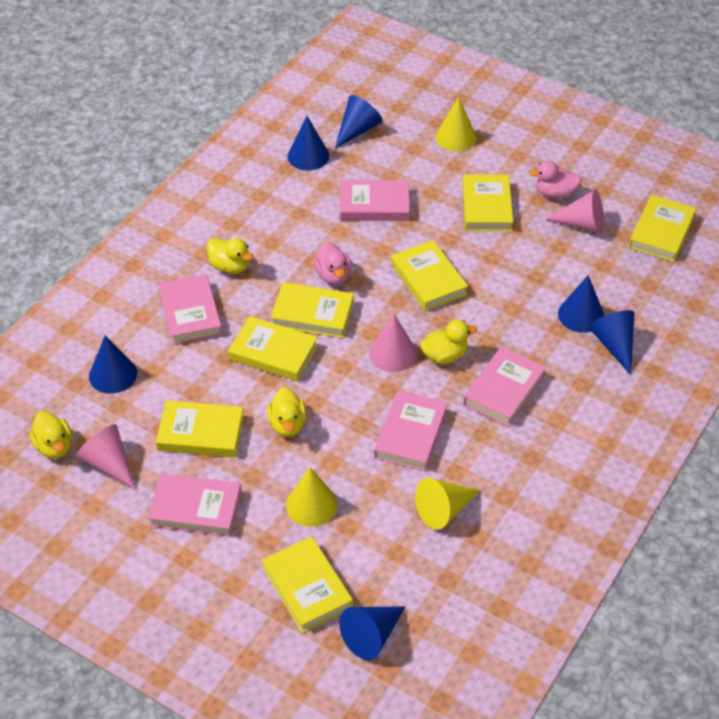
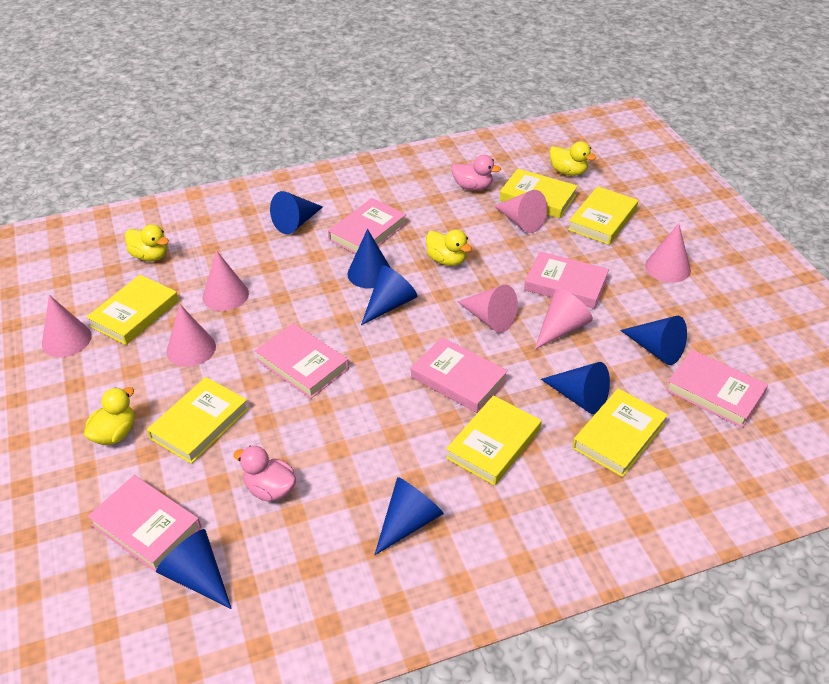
blue cone: [89,335,137,394] [287,116,329,171] [335,95,382,148] [339,606,405,660] [558,275,604,333] [589,310,635,375] = 6 -> [156,529,232,609] [270,191,323,234] [347,229,391,289] [361,266,417,325] [375,477,444,555] [541,362,610,414] [620,316,687,365] = 7
pink book: [148,474,241,537] [159,274,222,345] [340,180,410,221] [374,390,448,471] [463,347,546,427] = 5 -> [87,475,201,572] [255,323,349,399] [328,198,407,254] [411,337,508,413] [524,252,609,309] [666,350,768,428] = 6
pink cone: [76,425,136,490] [369,314,417,372] [545,190,604,234] = 3 -> [42,295,92,357] [166,304,216,367] [203,251,249,311] [457,285,518,333] [494,190,547,233] [535,288,593,349] [645,223,691,283] = 7
yellow book: [156,400,244,457] [228,316,318,381] [262,536,353,633] [271,282,354,338] [391,240,468,311] [462,174,513,231] [629,195,696,262] = 7 -> [86,275,179,345] [147,377,249,464] [446,395,541,486] [500,169,578,218] [568,186,638,245] [572,388,668,477] = 6
yellow cone: [286,467,338,527] [415,478,481,530] [435,97,477,152] = 3 -> none = 0

